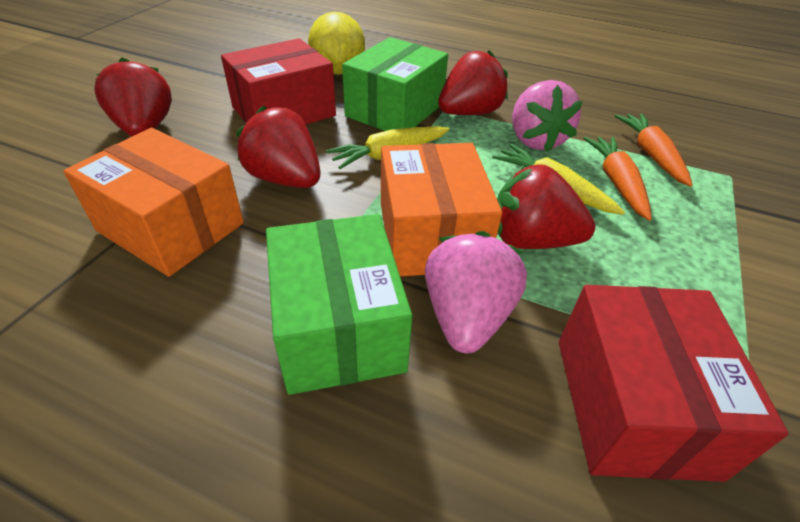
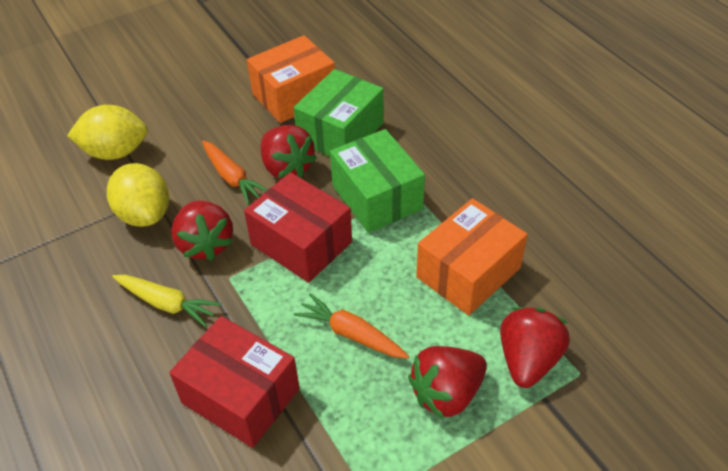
pink strawberry: [425,231,527,353] [512,80,583,152] = 2 -> none = 0
yellow carrot: [326,126,449,169] [492,144,625,215] = 2 -> [112,275,221,327] = 1
yellow lemon: [308,11,365,75] = 1 -> [67,105,148,160] [107,163,169,227] = 2

